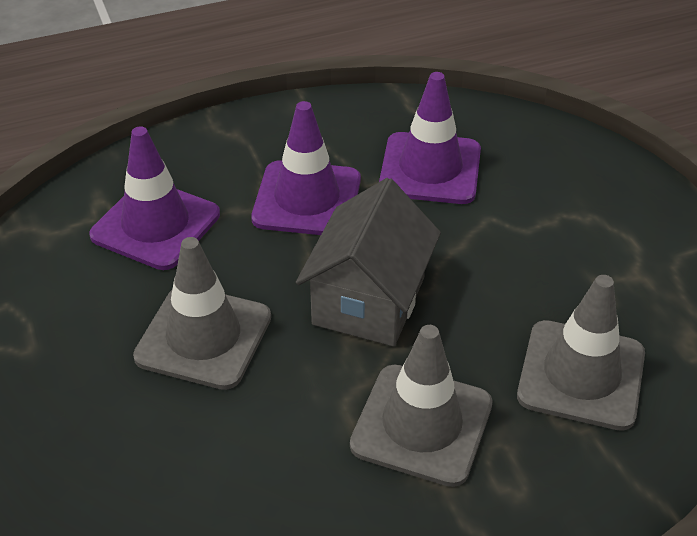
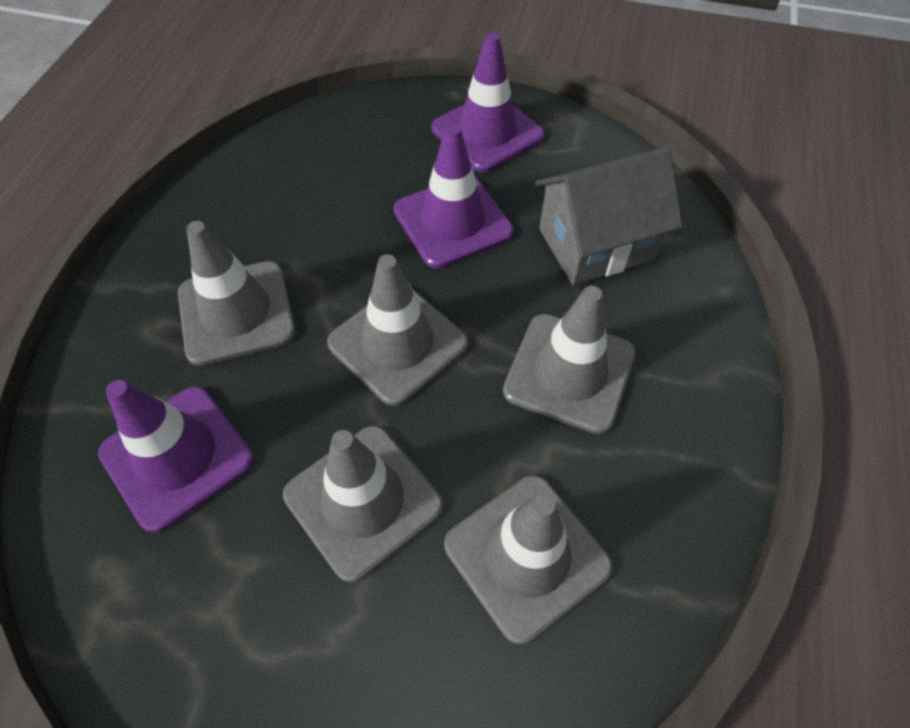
grey traffic cone: [133,237,271,390] [350,325,493,487] [517,275,645,431] = 3 -> [178,221,295,366] [283,426,443,583] [327,254,468,406] [444,475,613,644] [503,286,636,434] = 5

